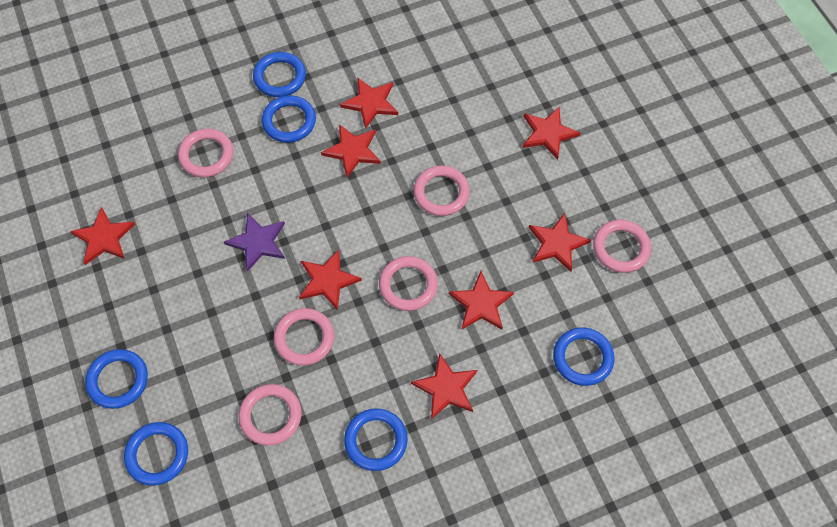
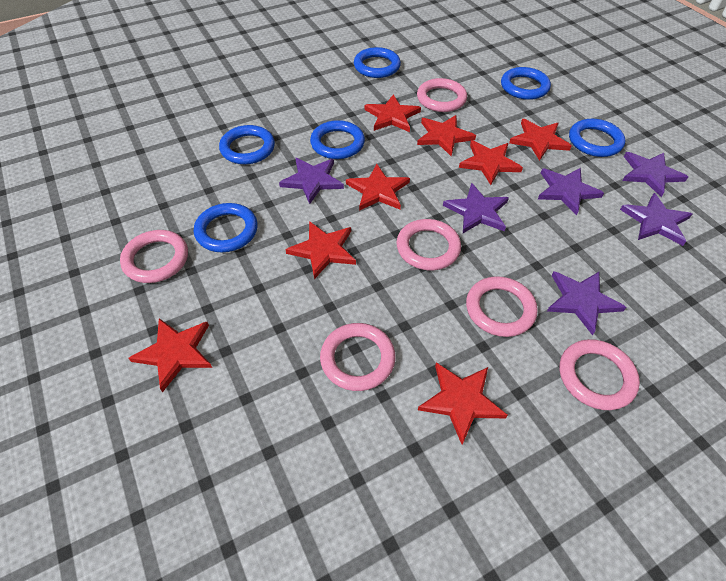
purple star: [224,213,285,272] = 1 -> [279,158,344,204] [443,183,509,233] [538,168,604,216] [547,272,626,335] [620,193,692,246] [622,152,688,197] = 6

